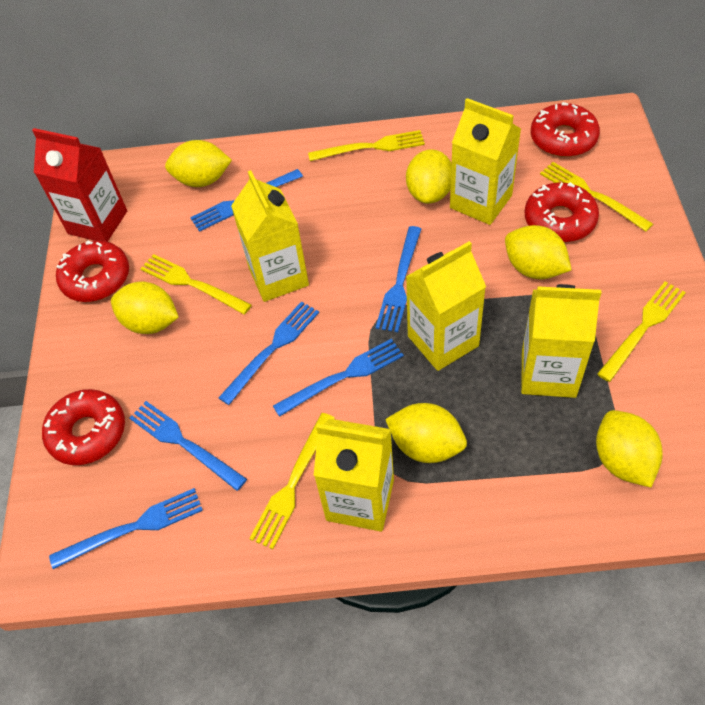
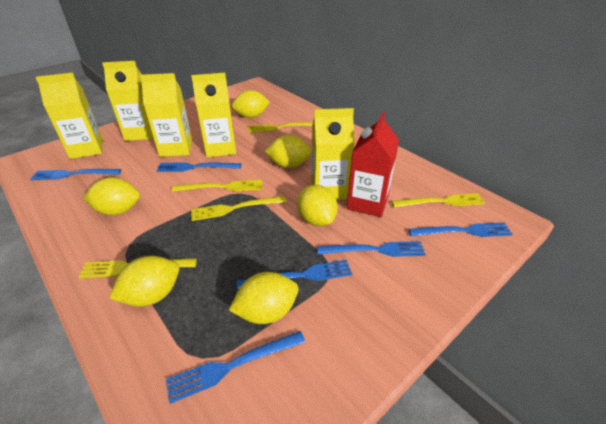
red donut: [42,389,125,465] [56,240,129,302] [525,182,599,242] [531,102,600,157] = 4 -> none = 0

